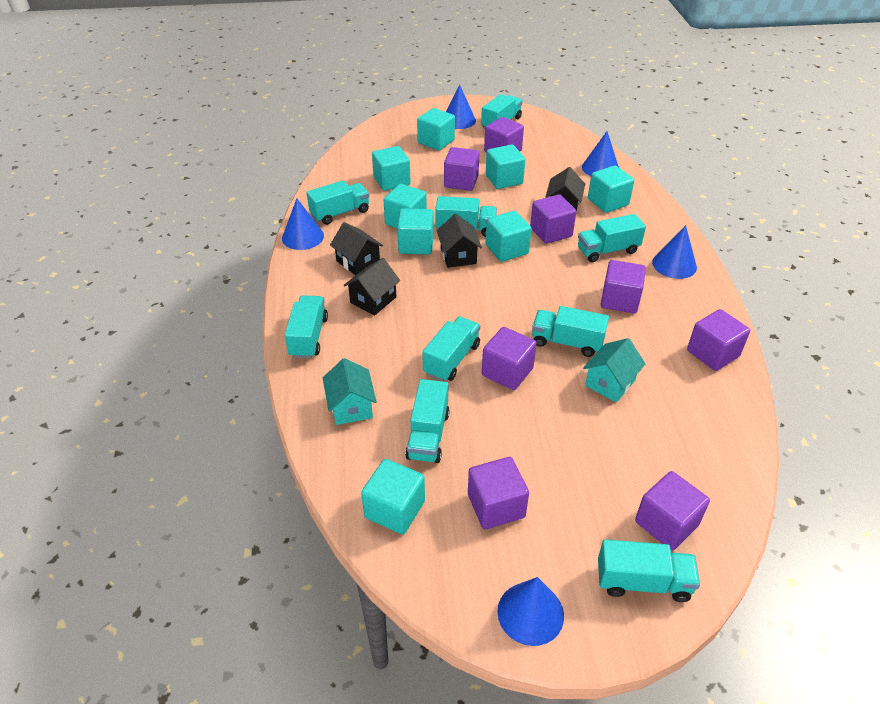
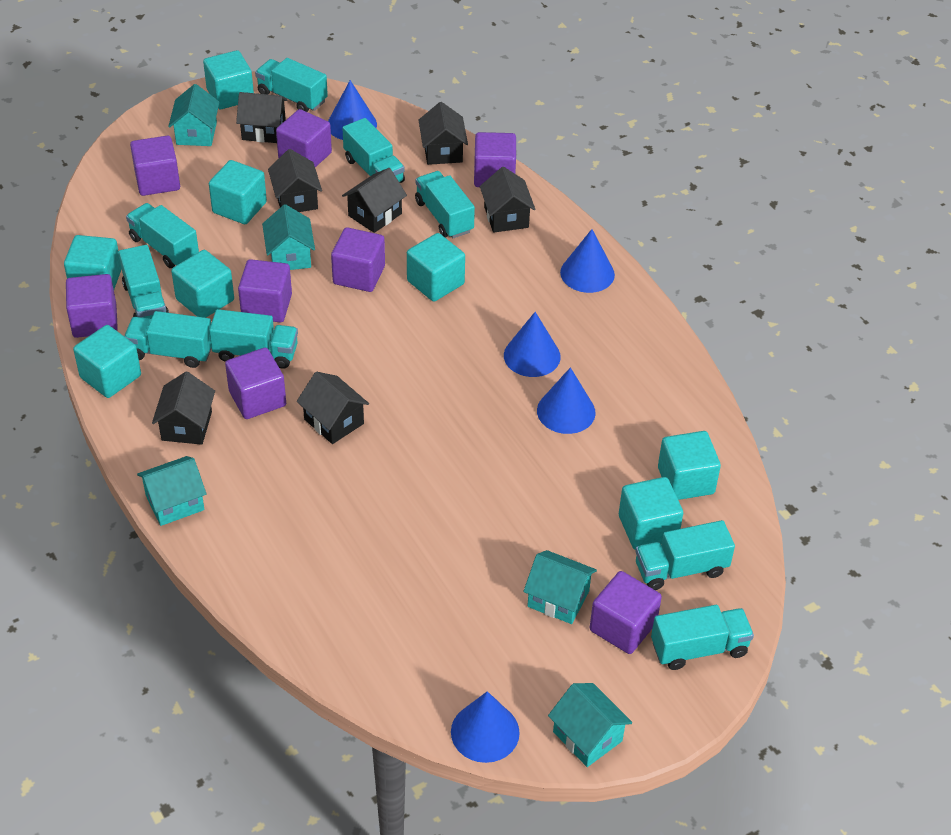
black house: [330,222,383,275] [344,258,400,316] [437,214,482,268] [546,167,585,212] = 4 -> [152,372,215,445] [236,92,288,143] [268,149,322,212] [297,372,369,444] [342,168,407,233] [418,102,468,165] [480,167,535,233] = 7
turquoise house: [323,358,377,425] [583,338,646,403] = 2 -> [137,456,207,526] [168,84,219,146] [262,204,315,270] [523,550,597,624] [548,683,633,767] = 5

